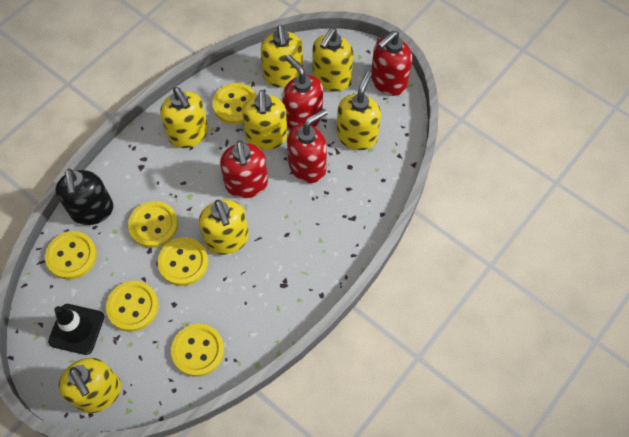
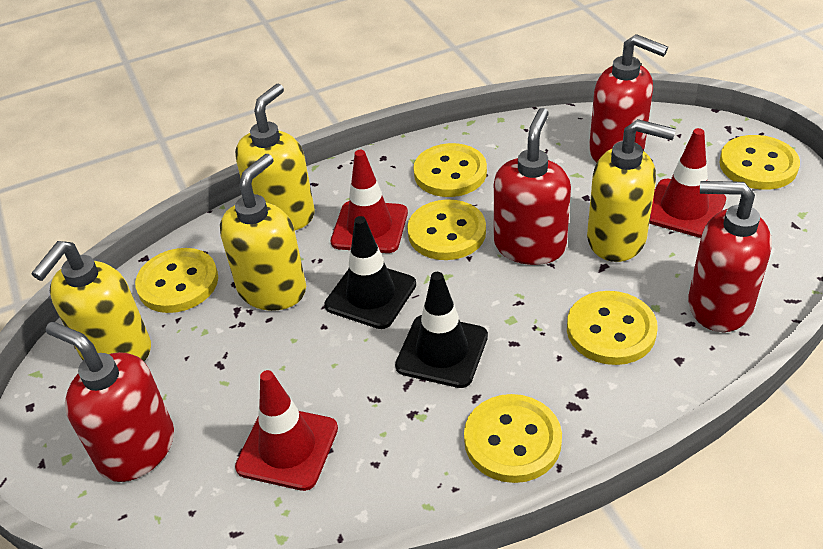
black soap dispenser: [56,169,113,225] = 1 -> none = 0
black traffic cone: [48,304,104,355] = 1 -> [325,216,416,329] [395,272,488,388] = 2
red traffic cone: none = 0 -> [235,370,338,491] [331,150,408,253] [649,128,726,238] = 3
yellow soap dispenser: [59,358,121,413] [160,87,208,148] [199,200,249,255] [242,90,288,150] [261,25,303,88] [313,28,353,92] [337,71,381,150] = 7 -> [32,241,151,361] [220,154,306,311] [235,84,315,230] [587,119,676,262] = 4

